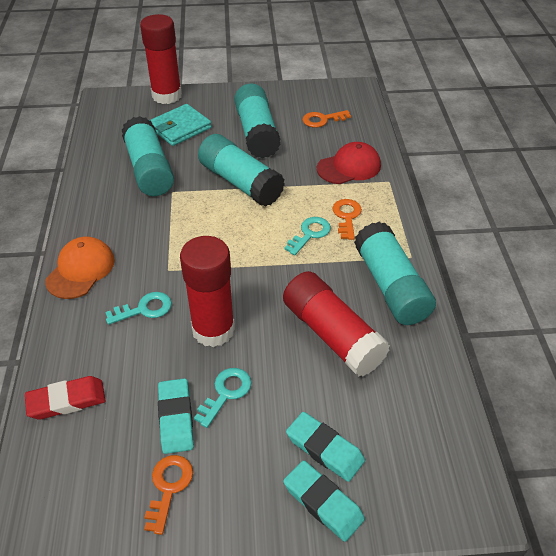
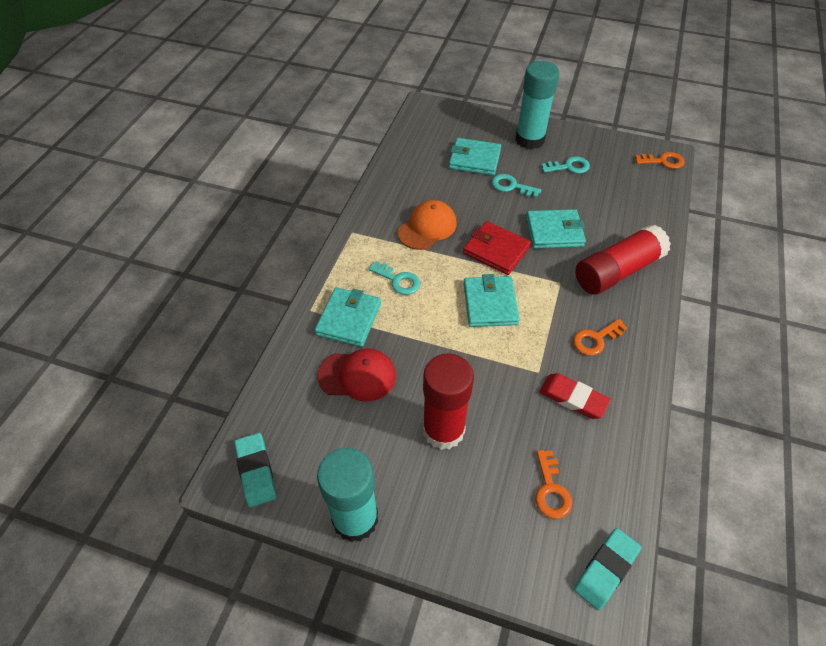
red glue stick: [140,14,182,104] [180,236,235,347] [283,271,390,377] = 3 -> [423,353,474,450] [575,225,671,295] = 2
red wallet: none = 0 -> [463,221,531,275] = 1
turquoise eraser: [158,378,194,454] [283,460,365,542] [286,412,365,482] = 3 -> [234,433,276,507] [574,528,641,610] = 2
turquoise glue stick: [122,116,174,196] [198,134,285,207] [234,83,281,158] [354,222,436,325] = 4 -> [317,448,378,542] [515,61,559,149] = 2
turquoise wallet: [150,104,212,146] = 1 -> [315,287,381,347] [449,138,501,175] [464,274,520,327] [526,209,586,249] = 4

